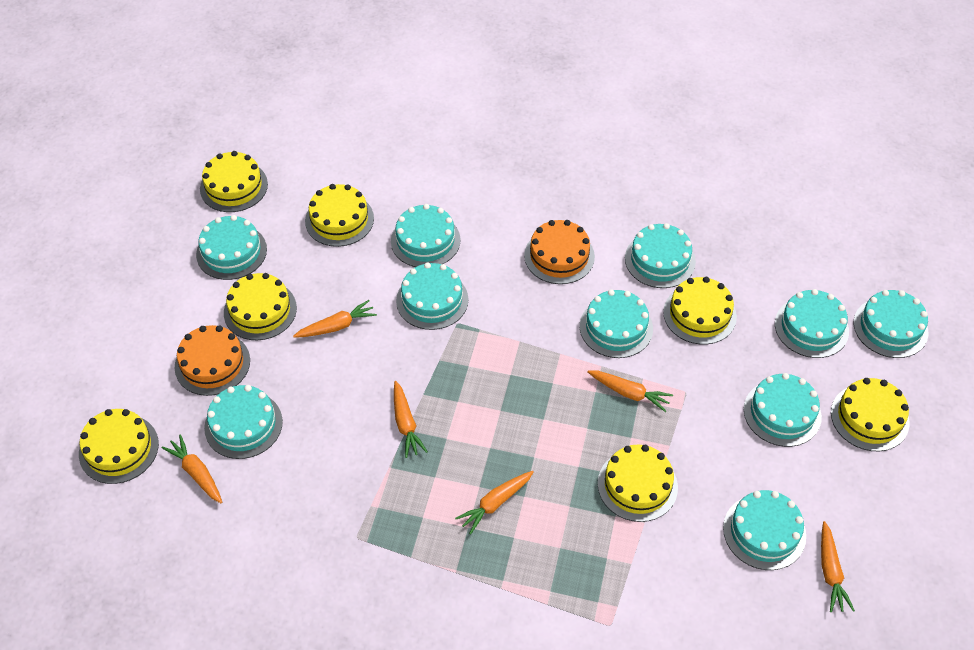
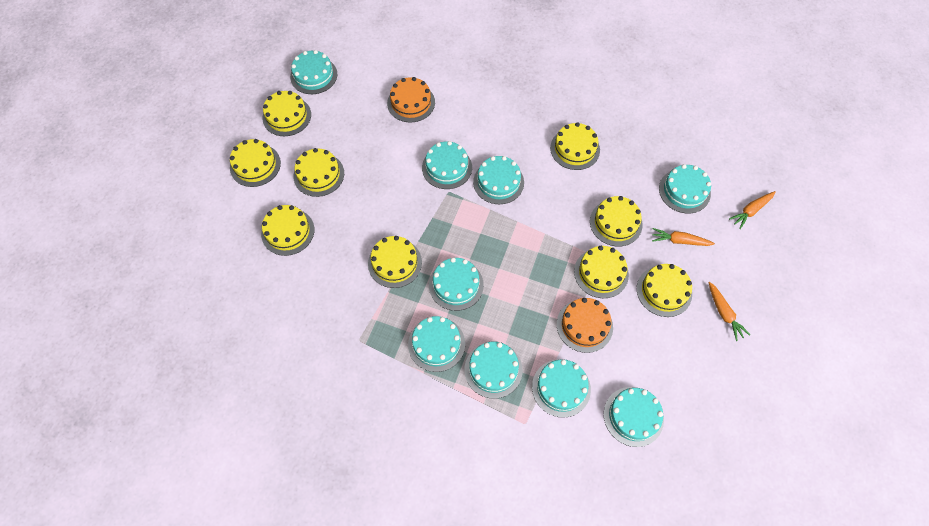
orange carrot: [161,434,222,503] [293,300,377,338] [394,381,428,458] [455,471,533,534] [587,370,673,412] [821,521,855,612] = 6 -> [652,228,715,246] [708,282,750,341] [729,191,776,229] = 3
turquoise cake: [196,215,267,280] [204,385,283,459] [391,204,460,267] [396,262,469,330] [580,289,653,358] [625,223,696,288] [723,490,806,570] [744,373,822,447] [775,289,849,358] [854,290,928,358] = 10 -> [290,50,337,94] [408,316,465,372] [422,141,472,189] [429,258,484,311] [465,342,523,399] [473,156,524,204] [532,359,591,418] [604,387,664,447] [659,164,711,213] = 9
yellow cake: [79,409,159,484] [200,151,268,212] [224,273,297,340] [305,184,374,247] [598,445,678,522] [663,277,737,344] [831,378,910,451] = 7 -> [230,139,281,187] [261,205,314,256] [263,91,311,136] [293,148,344,197] [368,236,422,288] [550,122,600,170] [574,246,629,298] [590,196,643,247] [637,264,692,317] = 9

